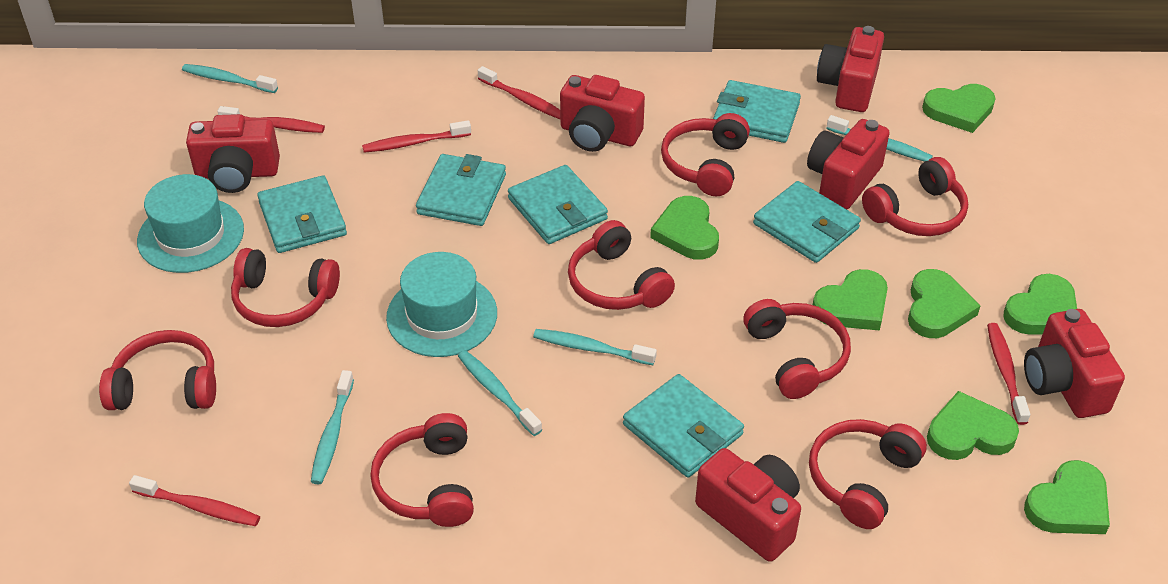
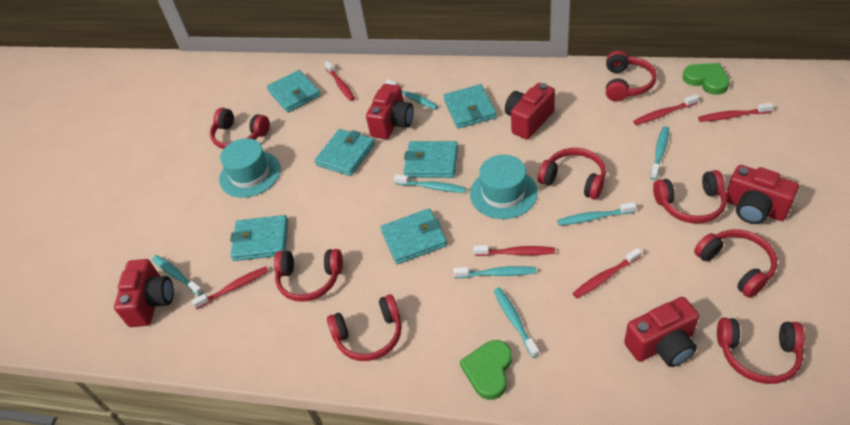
green heart: [650,196,719,260] [813,269,888,331] [908,269,980,338] [922,84,996,133] [927,391,1019,460] [1003,274,1077,335] [1024,460,1110,534] = 7 -> [460,340,512,400] [683,63,730,95] = 2
red camera: [186,114,280,193] [560,75,645,152] [695,448,801,562] [807,119,890,209] [817,26,884,112] [1024,309,1125,418] = 6 -> [114,259,174,327] [366,84,413,139] [505,83,555,139] [624,297,699,367] [726,165,799,224] = 5
red toothbrush: [129,475,260,526] [217,106,325,133] [362,120,471,153] [478,66,560,119] [987,323,1030,425] = 5 -> [191,266,269,309] [325,61,355,101] [474,245,555,256] [573,248,642,298] [633,94,699,125] [698,103,774,122] = 6
turquoise toothbrush: [182,64,278,93] [311,370,354,484] [458,350,542,436] [533,329,657,365] [826,115,933,162] = 5 -> [152,255,204,296] [385,80,438,110] [394,174,466,193] [454,266,536,278] [494,287,539,358] [557,202,637,225] [650,126,669,180] = 7

